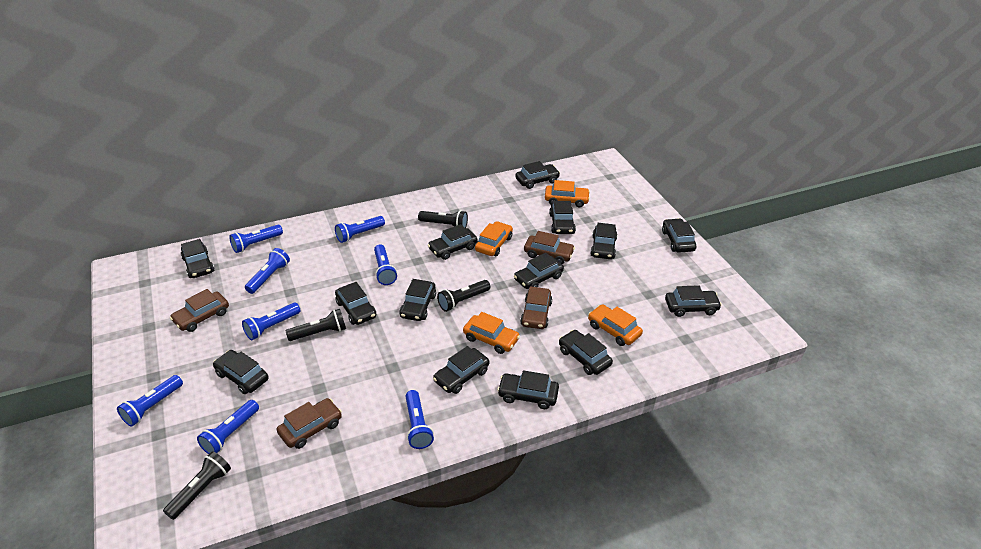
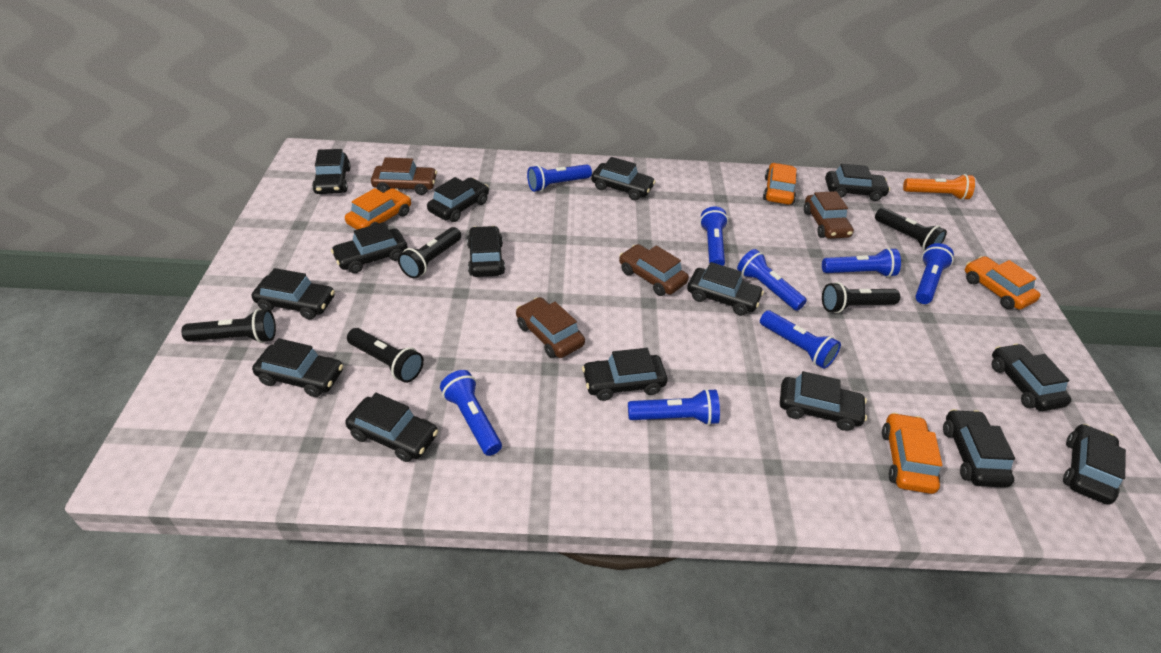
black car: [181,239,215,278] [213,350,269,394] [335,282,376,325] [399,279,436,321] [428,224,477,260] [433,346,490,394] [497,370,559,409] [514,253,564,289] [515,161,560,189] [549,201,576,234] [559,330,613,375] [590,223,617,259] [662,218,696,253] [665,285,722,317] = 14 -> [252,268,335,320] [252,338,343,397] [312,149,351,194] [331,222,408,273] [345,393,438,462] [427,177,489,222] [467,226,505,277] [582,348,667,401] [591,157,656,201] [687,262,764,316] [780,371,867,431] [825,164,890,201] [943,409,1015,488] [992,343,1071,411] [1063,424,1126,505] = 15
black flashlight: [163,451,231,520] [286,309,346,341] [418,210,468,228] [437,280,490,312] = 4 -> [181,309,276,343] [347,328,424,383] [398,227,461,279] [822,282,900,313] [875,208,947,251] = 5
orange flashlight: none = 0 -> [903,174,975,200] = 1

